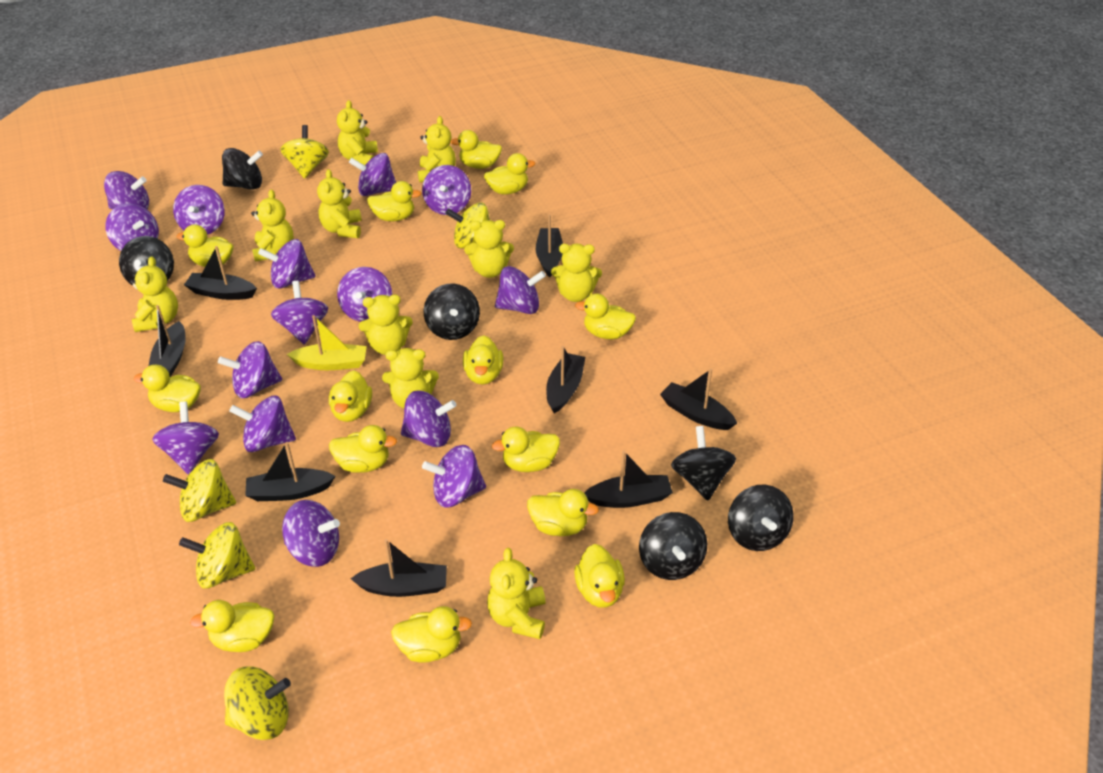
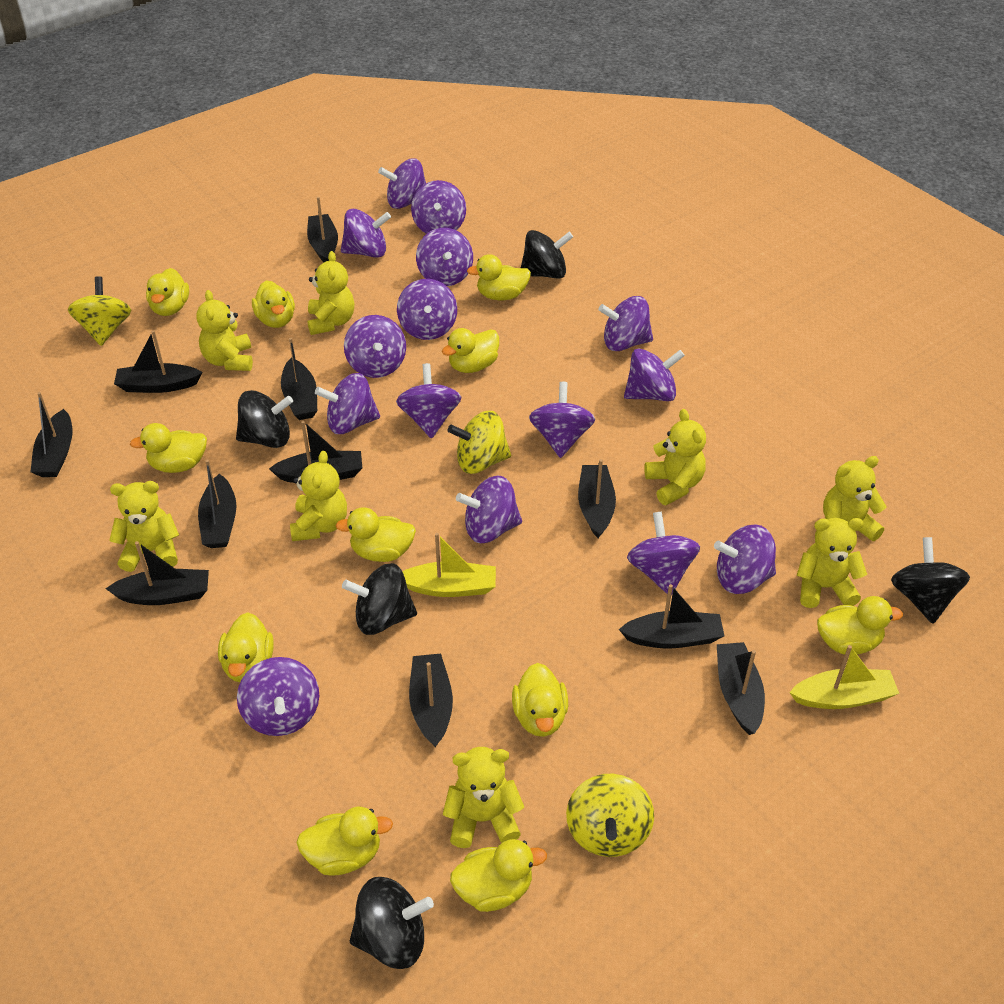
black boat: [149,305,186,377] [184,246,257,300] [245,442,335,501] [350,539,447,597] [536,214,563,277] [546,346,585,413] [584,451,673,508] [660,369,737,430] = 8 -> [31,392,73,477] [105,541,209,605] [114,330,202,393] [198,460,236,548] [269,421,362,483] [281,338,317,420] [307,197,338,262] [409,654,453,747] [578,459,616,538] [619,584,725,649] [717,642,765,735] = 11
black spinning top: [119,236,174,286] [222,148,263,190] [424,284,480,340] [639,512,707,580] [671,426,736,501] [728,485,794,551] = 6 -> [236,390,293,448] [342,563,417,635] [350,877,434,969] [521,230,573,279] [891,537,970,624] = 5
yellow boat: [287,315,367,370] = 1 -> [402,533,496,597] [789,645,899,709] = 2
yellow duck: [134,365,201,412] [177,224,234,267] [190,600,274,652] [329,370,372,422] [329,425,397,473] [367,181,422,221] [391,606,472,663] [451,130,502,169] [463,335,504,385] [484,153,535,195] [492,427,560,472] [527,489,599,536] [574,544,625,608] [575,294,636,339] = 14 -> [130,423,207,473] [146,268,189,316] [218,612,274,682] [252,280,295,328] [296,807,393,875] [335,507,416,562] [442,328,499,373] [450,839,547,912] [467,254,531,300] [512,663,568,737] [817,596,903,655] = 11
yellow spinning top: [163,459,236,522] [179,522,255,588] [224,667,291,740] [280,125,329,179] [445,202,490,249] = 5 -> [68,276,131,346] [448,411,511,474] [566,774,654,857] = 3
yellow teddy bear: [130,256,178,332] [251,189,294,262] [317,169,362,238] [337,100,378,165] [359,295,413,355] [382,348,439,408] [418,116,456,183] [464,220,514,278] [487,548,546,639] [551,244,602,302] = 10 -> [109,481,179,572] [196,290,253,371] [290,451,347,541] [307,251,354,335] [443,747,524,848] [644,409,706,505] [796,518,867,608] [823,456,886,541] = 8

